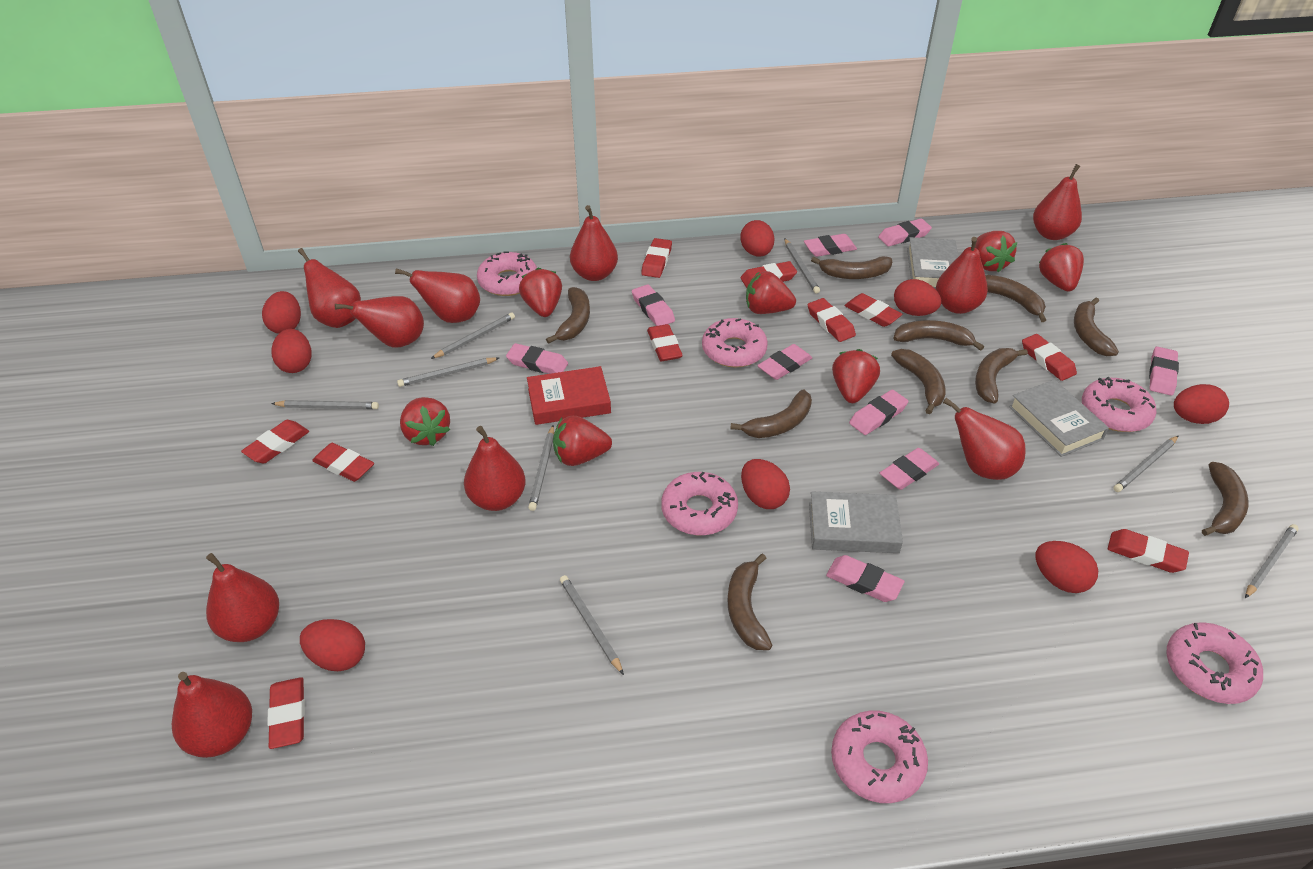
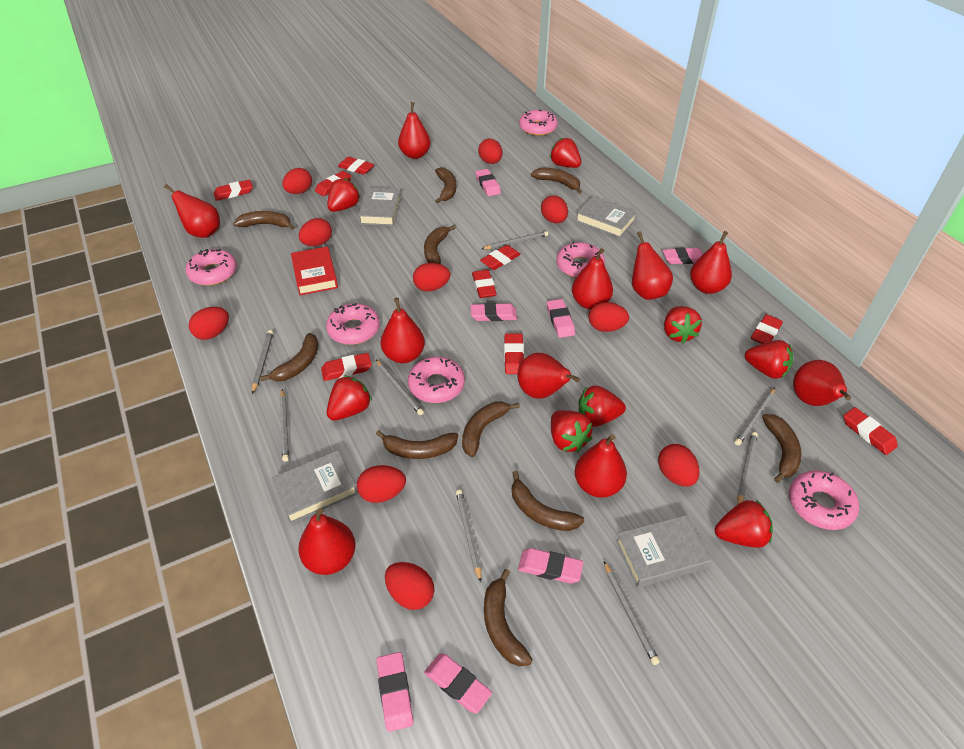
grey book: [809,491,903,553] [907,237,959,289] [1009,379,1109,457] = 3 -> [271,450,358,524] [358,187,401,226] [576,196,637,238] [616,515,711,588] = 4
pink eraser: [506,343,568,374] [632,284,675,326] [757,344,812,380] [804,234,857,257] [826,555,904,602] [849,390,908,435] [878,218,932,246] [880,448,939,490] [1149,347,1179,395] = 9 -> [377,652,413,732] [424,653,492,713] [471,303,517,321] [475,169,501,196] [518,548,583,583] [547,299,575,338] [663,247,703,264] = 7
red egg: [262,291,301,334] [272,329,312,373] [300,619,365,671] [741,220,775,257] [741,459,790,509] [894,279,941,316] [1036,541,1098,593] [1174,384,1229,424] = 8 -> [189,307,229,340] [282,168,312,194] [299,218,332,246] [357,465,406,503] [385,562,434,610] [413,263,450,291] [478,138,502,164] [541,195,568,223] [588,302,629,332] [658,444,700,487] = 10
red eraser: [241,420,309,463] [267,677,305,749] [312,443,374,482] [641,238,672,278] [647,324,683,361] [741,261,797,288] [808,298,856,342] [844,293,902,327] [1022,334,1077,381] [1108,529,1189,573] = 10 -> [214,180,253,201] [315,171,351,196] [321,353,372,381] [338,157,374,175] [472,270,497,298] [480,245,521,270] [504,333,524,374] [751,314,783,344] [844,407,898,455] = 9
red strawberry: [400,397,450,446] [519,268,562,317] [553,416,612,466] [746,271,796,314] [832,349,880,403] [975,231,1017,272] [1039,243,1084,291] = 7 -> [327,178,360,212] [327,375,372,421] [550,138,581,168] [551,410,592,452] [579,386,626,427] [664,306,702,344] [715,500,773,548] [745,340,793,379] = 8

